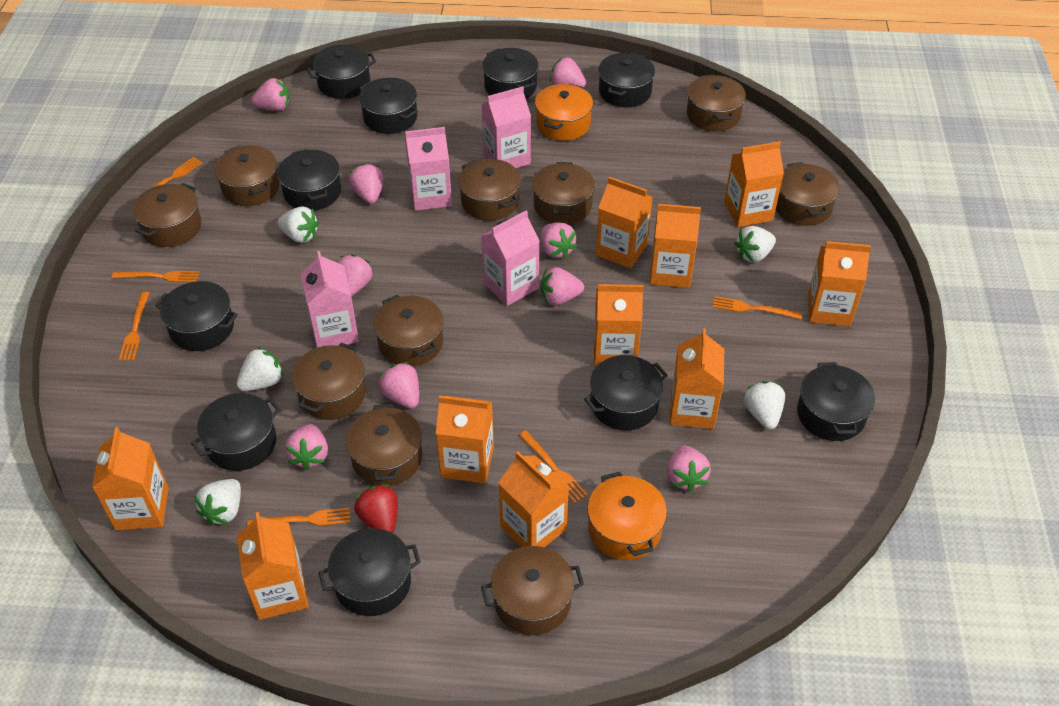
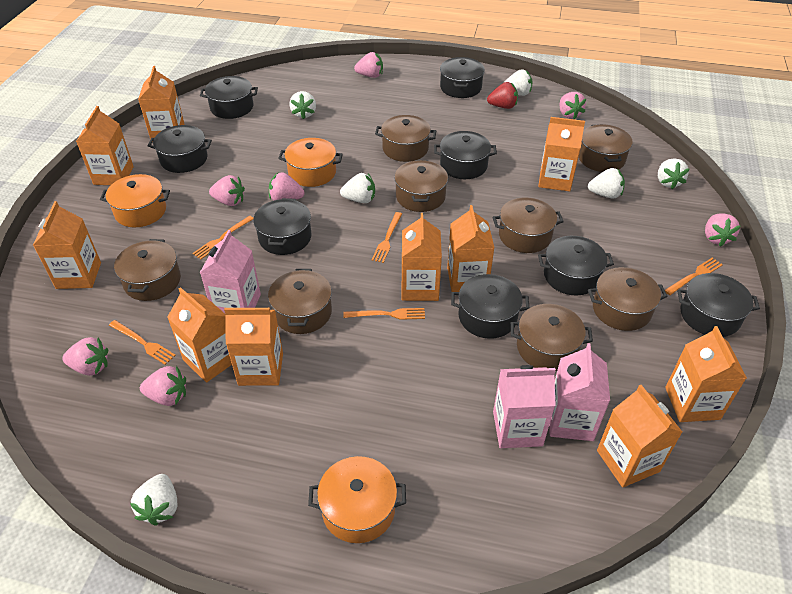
black pot: [155,281,238,351] [191,393,281,471] [277,149,341,211] [306,44,376,99] [318,528,421,616] [359,78,418,134] [482,48,539,99] [584,355,668,431] [598,53,655,108] [797,362,875,441] = 10 -> [148,125,212,173] [200,76,258,119] [253,198,312,255] [434,131,497,179] [440,57,485,98] [451,274,529,339] [538,236,614,296] [677,273,760,337] = 8
brown pot: [132,183,201,247] [215,145,280,206] [292,343,366,420] [346,404,422,486] [373,295,443,366] [458,159,521,221] [481,546,584,635] [532,162,595,225] [686,75,746,131] [776,162,840,226] = 10 -> [114,239,181,301] [268,269,332,334] [375,115,436,162] [394,160,448,212] [493,198,564,253] [511,304,593,371] [579,124,632,172] [588,267,668,331] = 8
orange fork: [112,271,200,282] [119,292,149,361] [135,157,202,200] [247,508,350,526] [519,430,588,503] [713,296,802,319] = 6 -> [109,320,176,365] [192,216,254,259] [343,308,425,320] [372,212,402,263] [665,258,723,295] = 5
orange pot: [535,84,593,141] [587,472,667,560] = 2 -> [100,174,170,227] [278,138,343,187] [308,456,406,543] = 3
pink carton: [301,251,359,348] [405,127,452,211] [481,86,531,168] [481,210,540,306] = 4 -> [200,230,261,313] [493,365,556,448] [549,343,610,441] = 3
pink strawberry: [251,78,290,111] [285,424,328,470] [337,254,373,296] [349,163,384,204] [378,362,419,409] [541,222,577,259] [541,267,584,305] [549,57,586,88] [667,445,711,492] = 9 -> [62,337,108,376] [140,366,186,406] [209,175,245,206] [269,173,304,201] [354,52,383,78] [559,92,586,120] [705,213,741,247] = 7
white strawberry: [194,479,241,526] [236,347,284,391] [277,206,319,243] [734,226,776,263] [744,381,785,429] = 5 -> [130,474,177,526] [289,91,316,119] [340,173,375,203] [505,69,533,96] [588,168,625,198] [658,158,689,189] = 6

